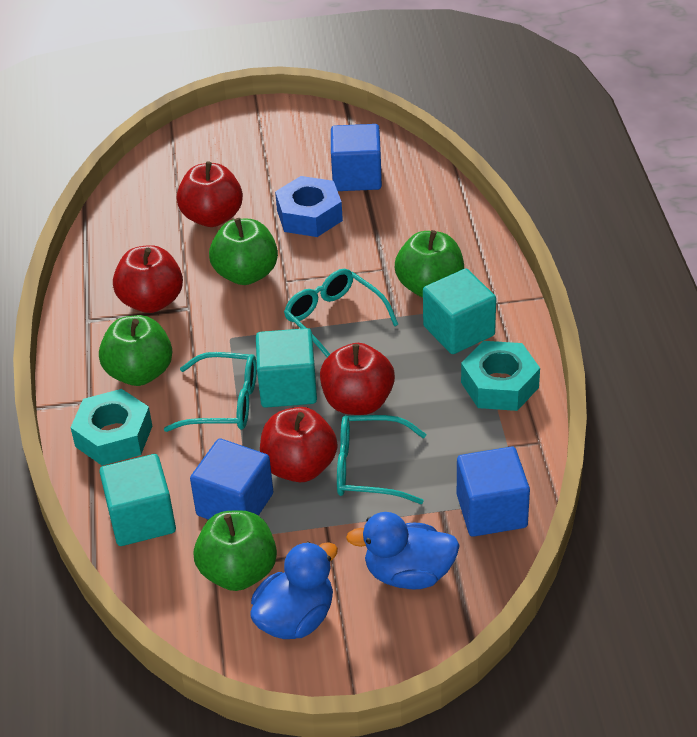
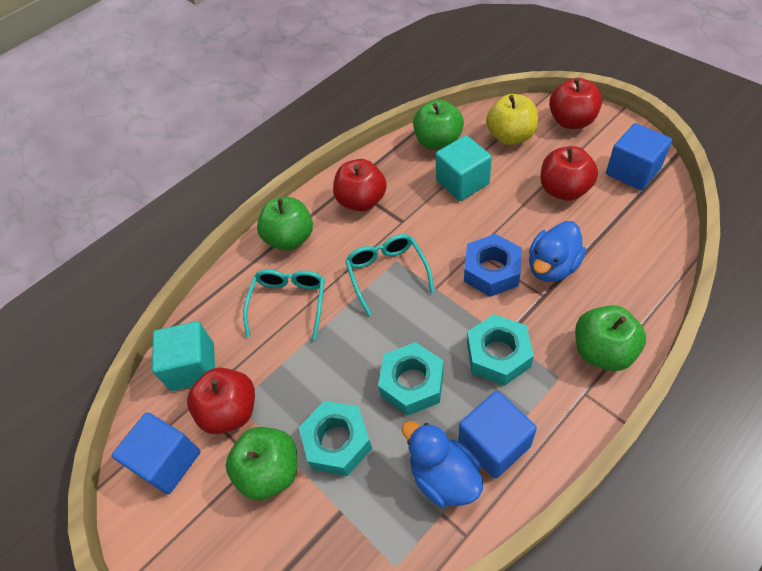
turquoise cube: [99,454,176,546] [256,328,317,408] [423,269,496,354] = 3 -> [152,321,215,391] [435,135,492,201] = 2
turquoise glasses: [164,352,257,432] [284,269,399,357] [337,415,426,504] = 3 -> [243,269,325,340] [345,234,435,316] = 2
turquoise nut: [70,389,152,466] [461,341,540,411] = 2 -> [299,401,372,476] [378,342,444,416] [467,314,534,386] = 3
yellow apple: none = 0 -> [486,94,538,145] = 1

